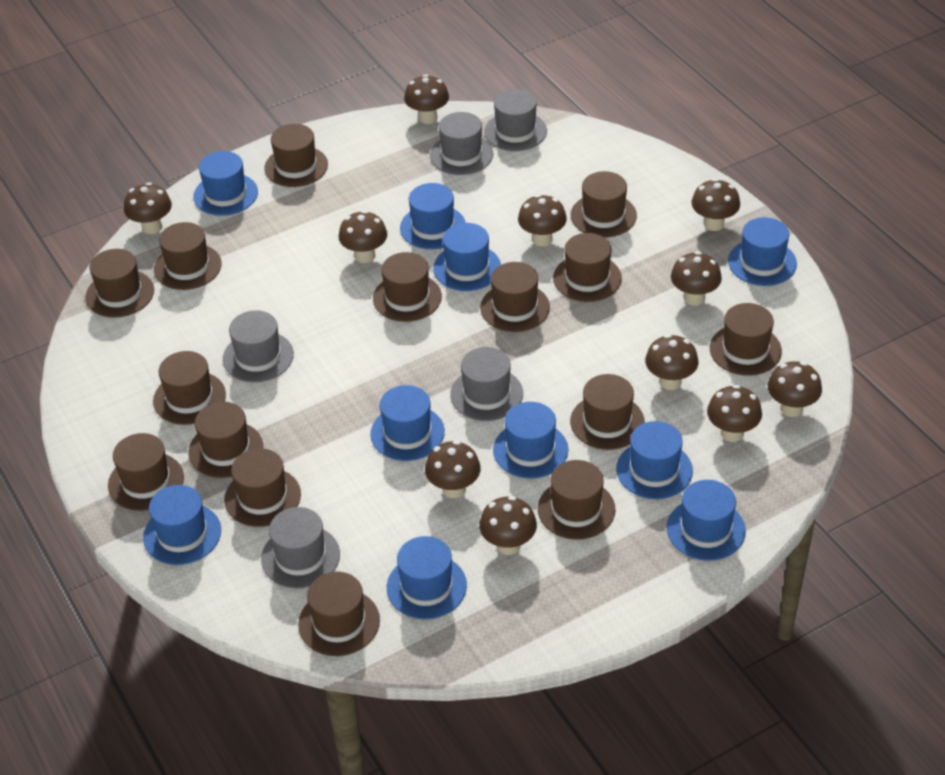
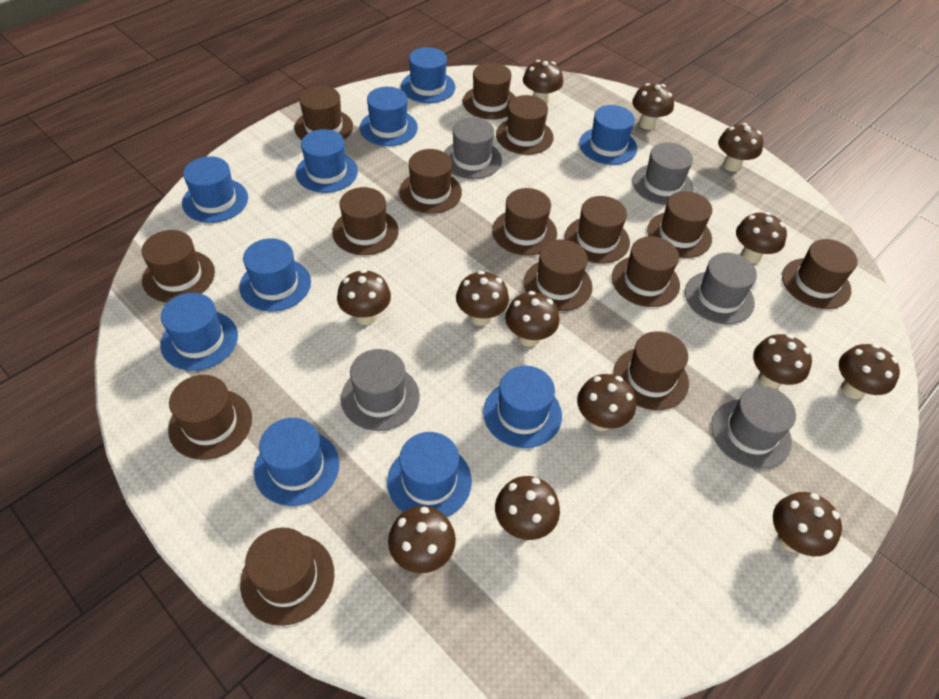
brown mushroom: [124,182,172,234] [339,210,387,263] [404,74,449,124] [425,440,481,498] [479,496,537,555] [518,194,567,246] [645,334,698,390] [671,251,722,306] [692,178,740,231] [707,385,762,442] [768,361,822,417] = 11 -> [337,269,391,325] [388,506,456,573] [456,271,509,326] [495,476,560,540] [505,291,559,347] [523,60,563,104] [577,374,636,431] [632,83,674,130] [718,123,763,172] [736,212,787,263] [753,334,812,389] [773,492,842,556] [839,344,900,399] = 13

